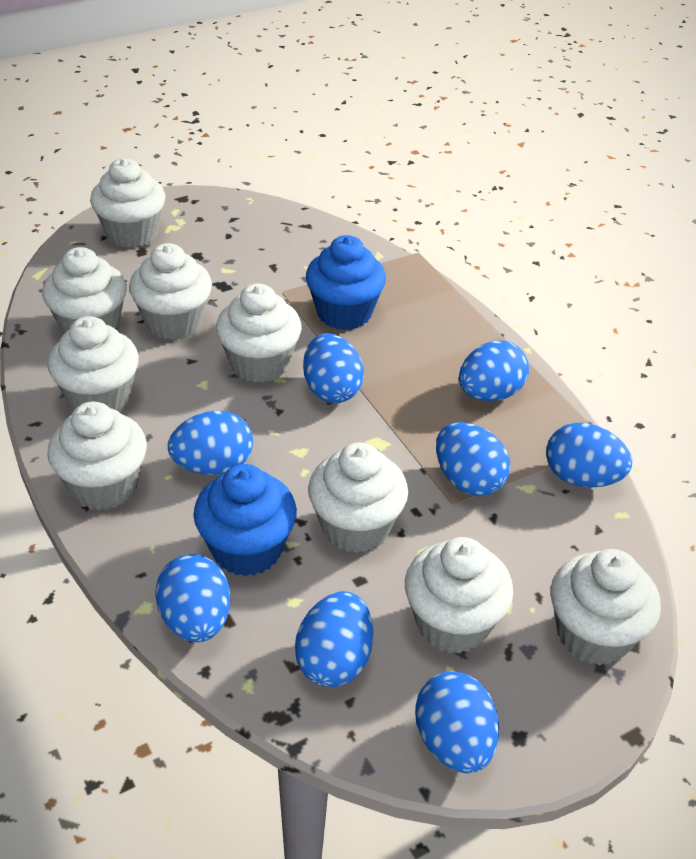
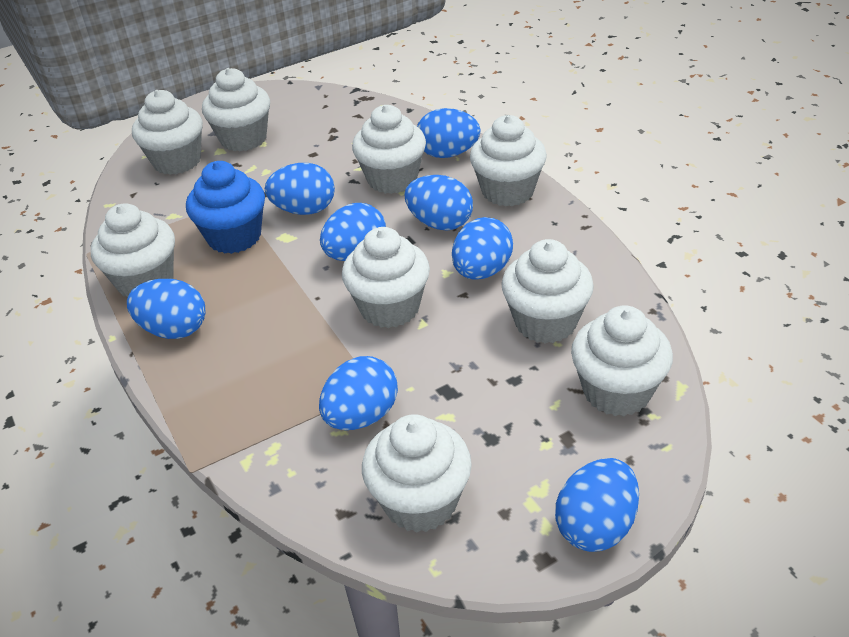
blue cupcake: [193,464,297,576] [306,235,386,330] = 2 -> [186,161,265,254] = 1

